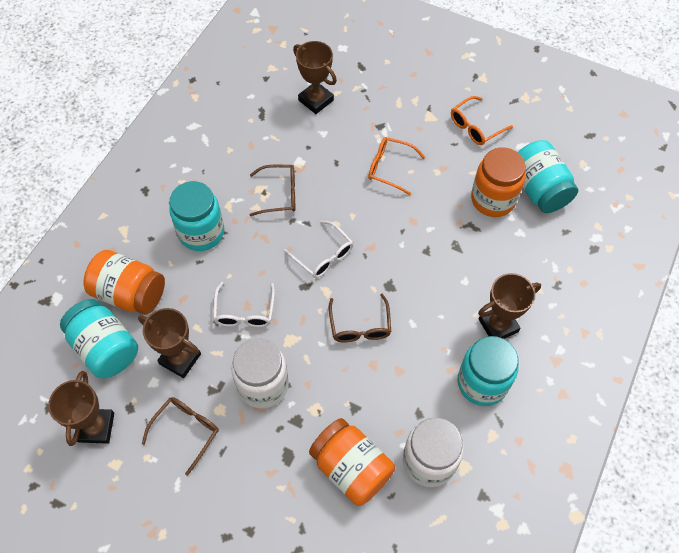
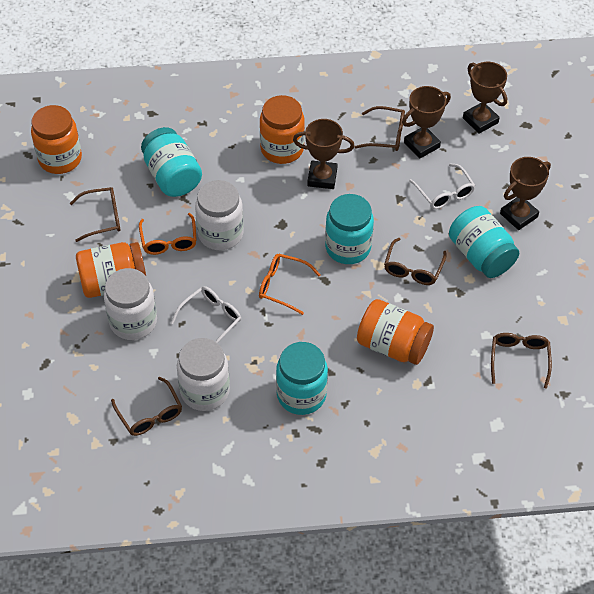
brown glasses: [142,397,219,476] [250,165,295,216] [329,294,391,343] = 3 -> [70,187,121,242] [111,377,182,436] [355,106,405,151] [384,238,447,285] [491,333,552,389] = 5
orange jar: [83,250,165,315] [309,418,395,506] [471,147,526,217] = 3 -> [31,105,82,174] [76,242,146,298] [260,95,305,164] [357,299,434,365] = 4
white jar: [231,339,289,409] [403,418,464,487] = 2 -> [104,268,157,340] [177,338,230,411] [195,180,244,250] = 3

